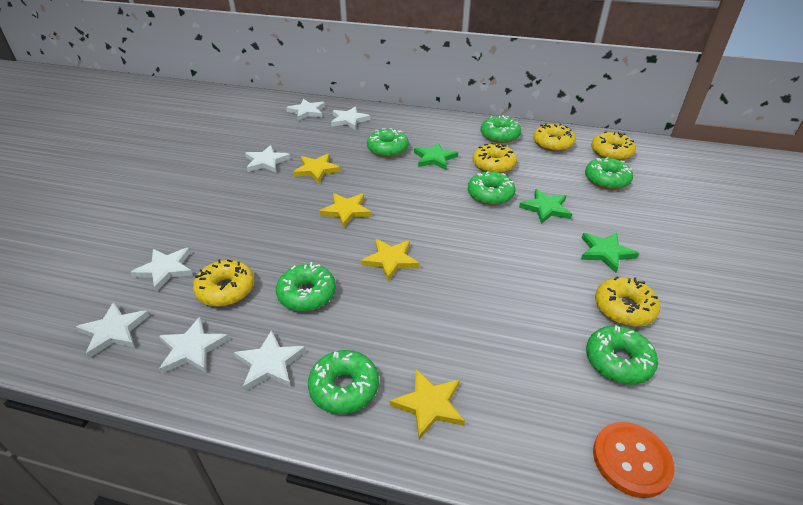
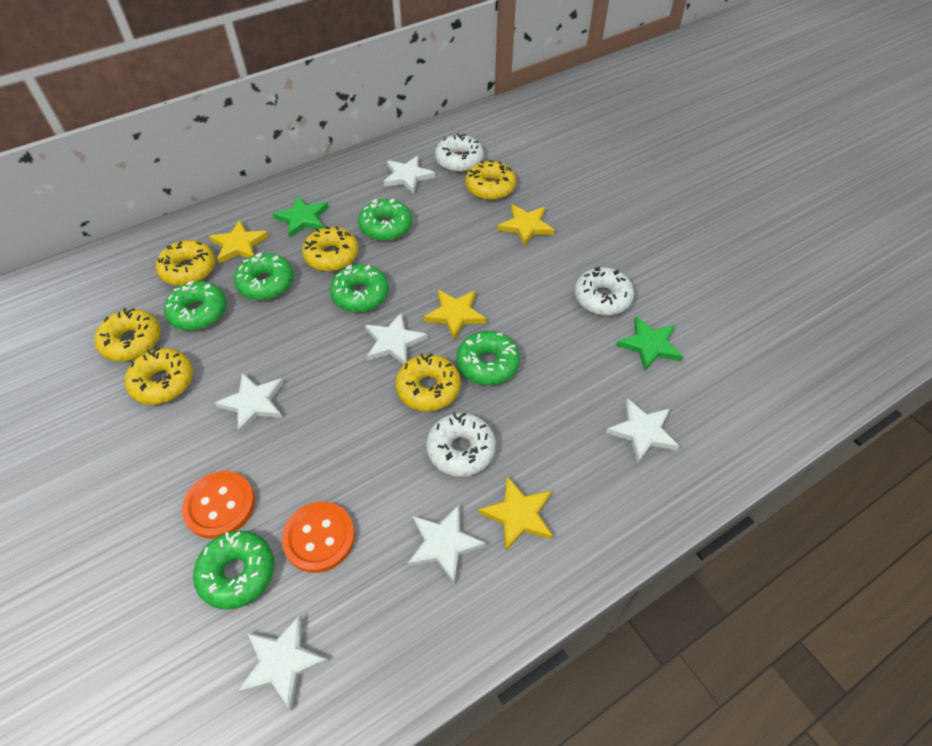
green donut: [276,262,336,311] [308,350,379,414] [367,128,409,157] [468,171,515,205] [481,115,521,143] [585,157,633,190] [586,325,658,385] = 7 -> [164,281,226,331] [193,531,274,610] [234,253,293,300] [330,264,389,312] [358,199,412,241] [456,331,520,385] = 6
green star: [414,142,458,170] [519,189,572,224] [581,232,639,273] = 3 -> [273,196,328,238] [616,316,683,371] = 2
orange button: [593,422,675,498] = 1 -> [182,471,255,539] [282,501,355,573] = 2
white donut: none = 0 -> [426,412,496,477] [435,133,484,172] [575,267,634,315] = 3
white star: [76,302,150,358] [130,248,193,292] [159,317,229,374] [234,330,306,391] [245,145,291,173] [286,99,325,121] [331,107,370,129] = 7 -> [215,372,284,434] [238,615,328,710] [365,312,428,364] [383,156,435,194] [408,505,486,584] [606,398,680,463] = 6
yellow donut: [193,259,255,307] [473,143,517,173] [533,123,576,152] [591,131,636,161] [595,276,660,327] = 5 -> [95,308,161,361] [125,347,193,405] [156,240,215,286] [302,226,359,271] [396,353,461,411] [465,160,516,200] = 6

